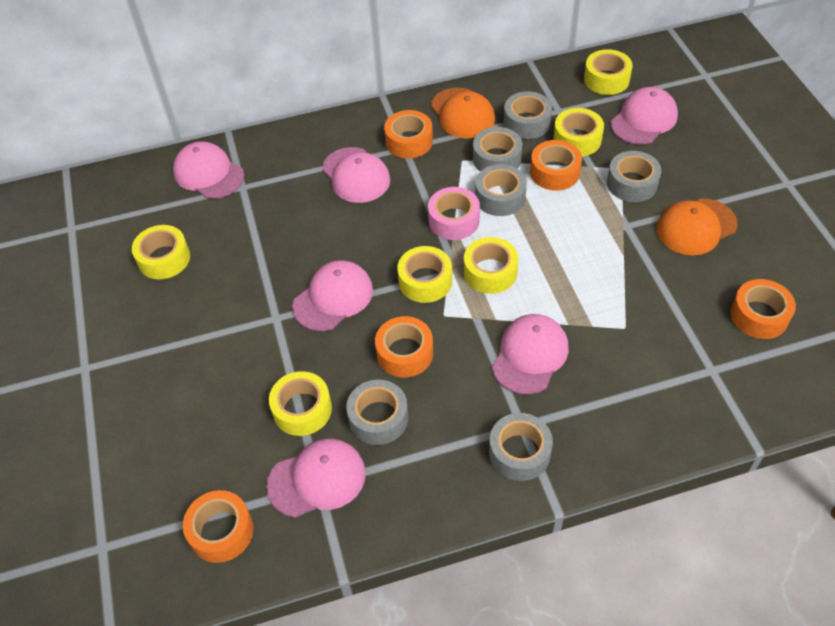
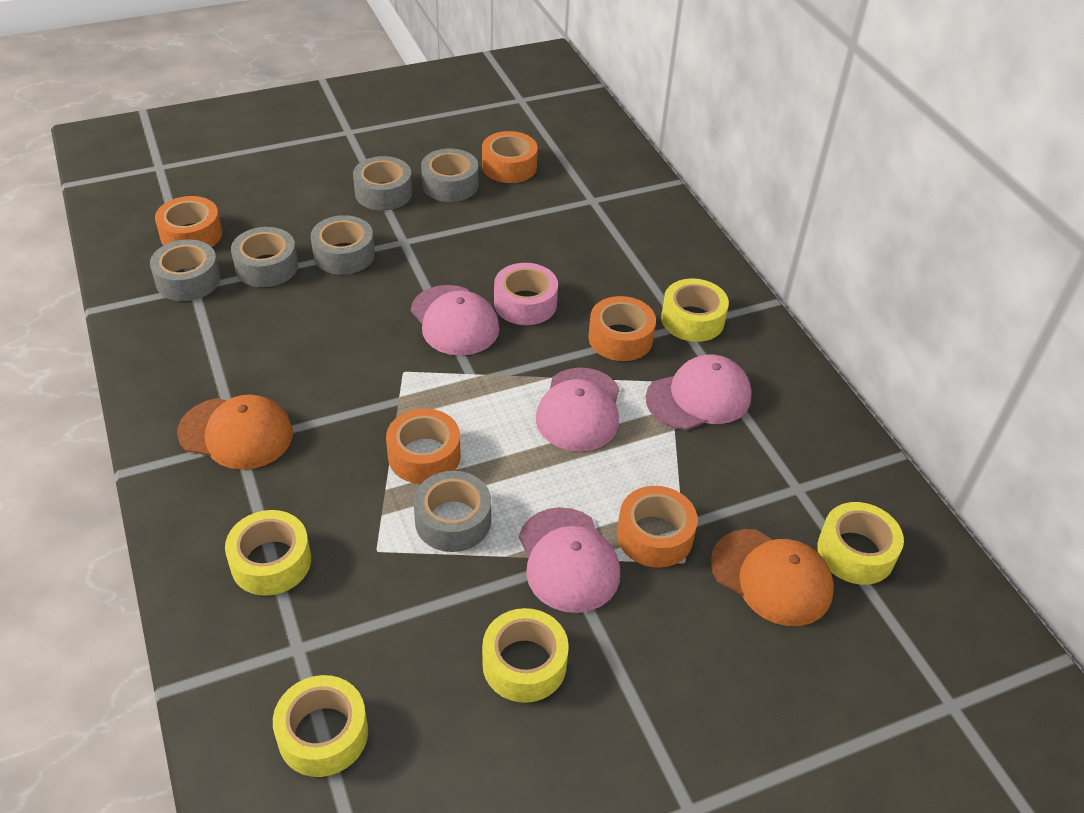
pink cap: [173,141,244,199] [266,438,366,518] [292,260,373,331] [322,147,390,203] [492,314,569,394] [610,87,678,144] = 6 -> [411,285,500,356] [519,507,620,613] [536,368,620,452] [646,354,752,430] = 4
yellow tape: [132,225,190,279] [269,371,332,436] [397,246,452,303] [464,237,518,294] [553,108,604,156] [584,49,633,95] = 6 -> [225,510,311,596] [273,675,368,777] [482,608,569,703] [661,279,729,342] [817,502,904,585] = 5

